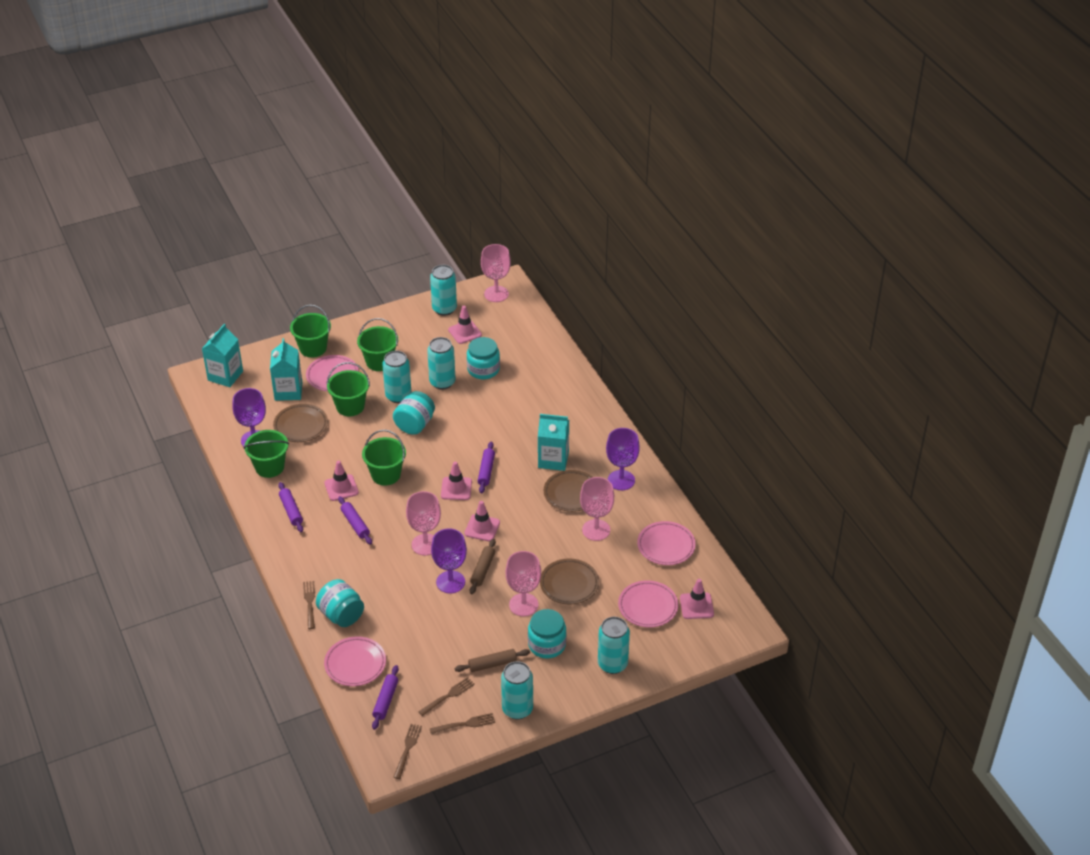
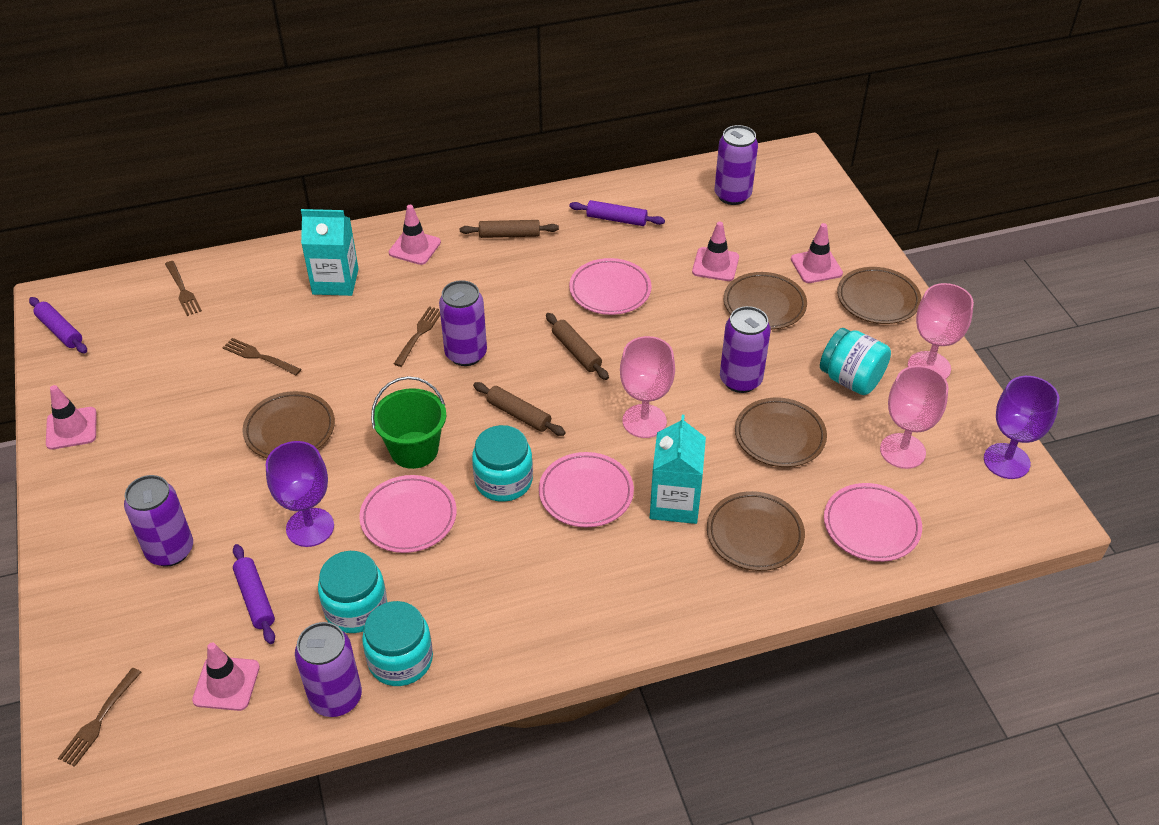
brown plate: [273,404,328,442] [540,559,599,605] [544,470,592,512] = 3 -> [243,391,335,458] [707,491,805,571] [724,272,807,330] [735,398,827,467] [837,267,921,324] = 5
brown rolling pin: [455,649,530,672] [470,539,496,594] = 2 -> [460,220,559,238] [473,382,566,436] [546,313,609,380] = 3
green bucket: [244,430,289,478] [290,305,331,357] [327,362,370,416] [357,318,398,371] [362,430,406,486] = 5 -> [371,376,446,469] = 1
pink goblet: [406,491,441,556] [481,244,511,302] [505,551,541,616] [580,477,614,541] = 4 -> [620,336,675,438] [880,366,948,469] [908,283,974,379] = 3
purple can: none = 0 -> [124,475,193,567] [295,622,362,717] [439,280,487,366] [715,125,758,205] [720,306,771,393] = 5
purple goblet: [232,388,266,447] [431,528,467,593] [606,428,640,490] = 3 -> [266,441,334,547] [984,376,1059,479] = 2
purple rolling pin: [278,482,303,532] [338,496,372,545] [372,665,399,730] [478,442,495,493] = 4 -> [29,297,87,353] [233,544,275,644] [569,200,665,226] = 3
turquoise can: [382,351,411,403] [427,337,455,390] [430,265,457,316] [501,661,533,719] [598,617,630,674] = 5 -> none = 0
turquoise carton: [202,324,243,387] [270,338,302,401] [538,414,569,471] = 3 -> [301,209,359,296] [650,415,706,524] = 2

